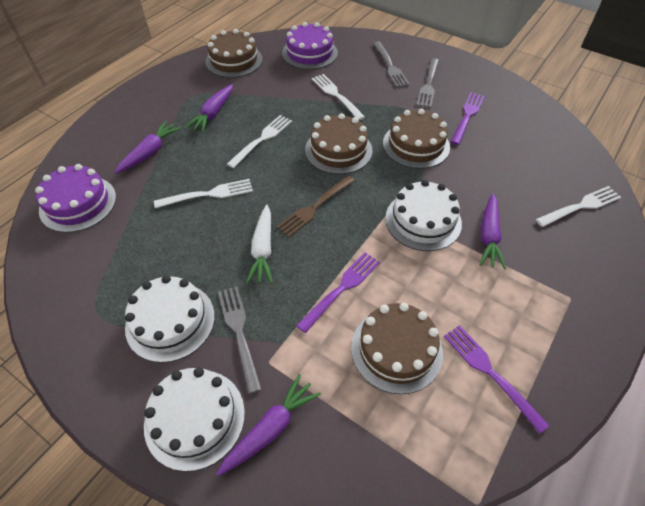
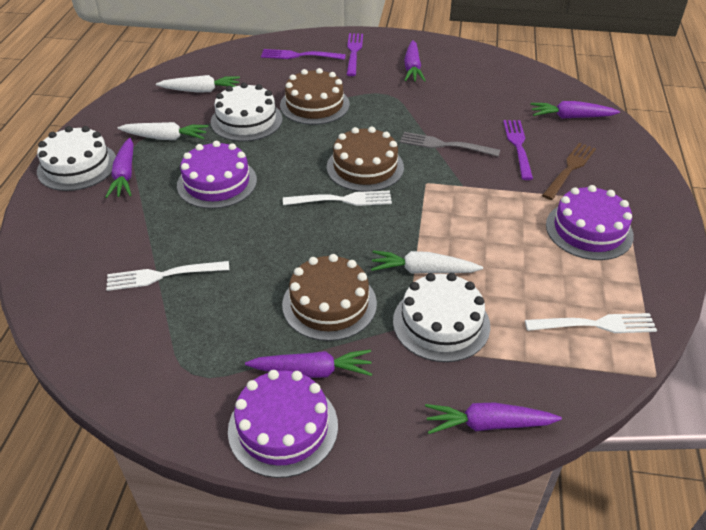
brown cake: [205,29,262,78] [305,113,373,174] [351,303,443,394] [383,109,450,169] = 4 -> [280,68,350,125] [282,254,377,341] [327,126,404,192] = 3
grey fork: [218,286,262,394] [373,42,410,88] [417,58,439,108] = 3 -> [400,132,500,157] = 1
purple cake: [35,164,116,233] [282,22,338,70] = 2 -> [177,141,257,209] [228,370,338,478] [546,185,634,260] = 3
purple carrot: [114,121,181,174] [185,84,233,133] [216,374,321,476] [480,194,506,269] = 4 -> [105,138,134,198] [245,349,372,378] [404,40,426,82] [425,403,562,434] [530,101,620,119] = 5
white carrot: [246,205,273,283] = 1 -> [118,122,209,140] [156,75,240,93] [371,250,483,274] = 3
white fork: [154,179,253,208] [227,115,292,168] [312,74,365,120] [536,186,621,227] = 4 -> [106,261,229,291] [283,190,392,206] [525,313,657,333] = 3

